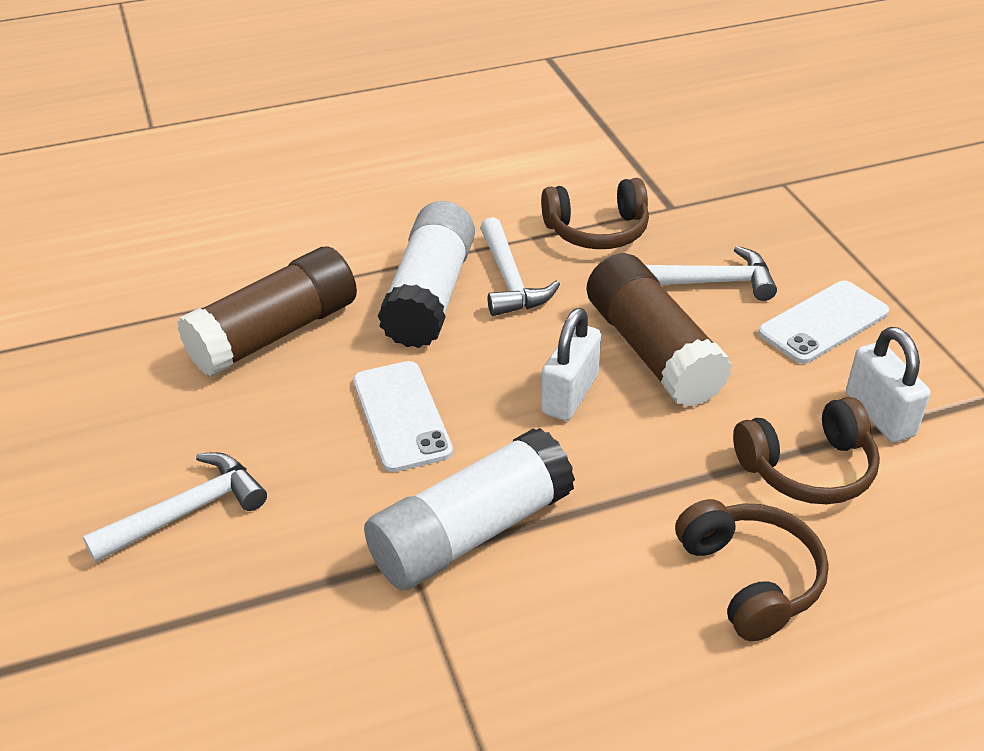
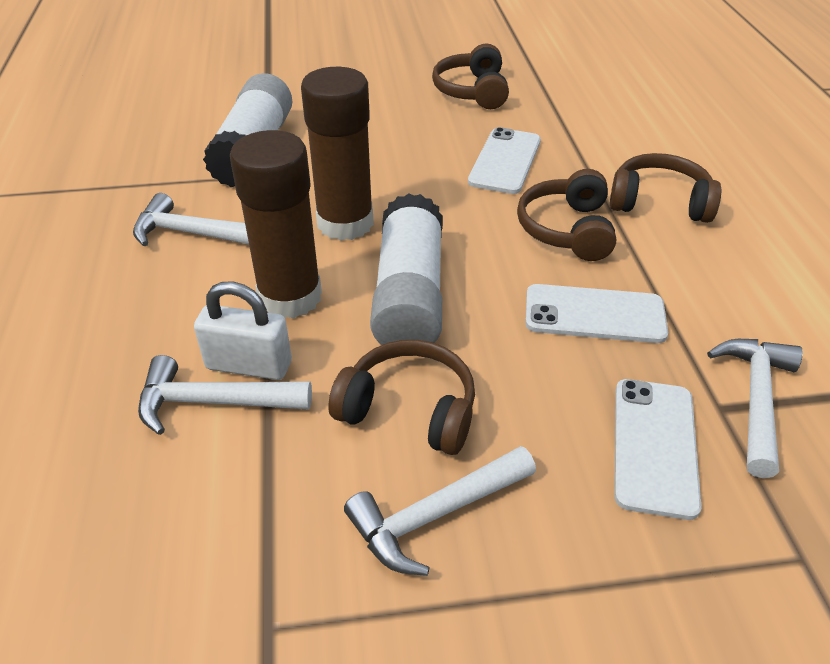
brown headphones: [541,178,649,249] [675,499,829,641] [733,397,880,504] = 3 -> [328,340,475,455] [432,44,509,109] [517,169,616,261] [610,153,721,223] = 4
white hammer: [82,452,267,562] [480,217,560,316] [645,246,777,301] = 3 -> [133,193,249,246] [138,355,312,435] [344,446,536,576] [707,339,803,478] = 4
white padlock: [541,308,601,421] [846,327,931,442] = 2 -> [194,281,292,380] = 1
white phone: [353,361,453,472] [758,281,889,364] = 2 -> [468,127,541,194] [525,284,668,343] [614,379,702,520] = 3

